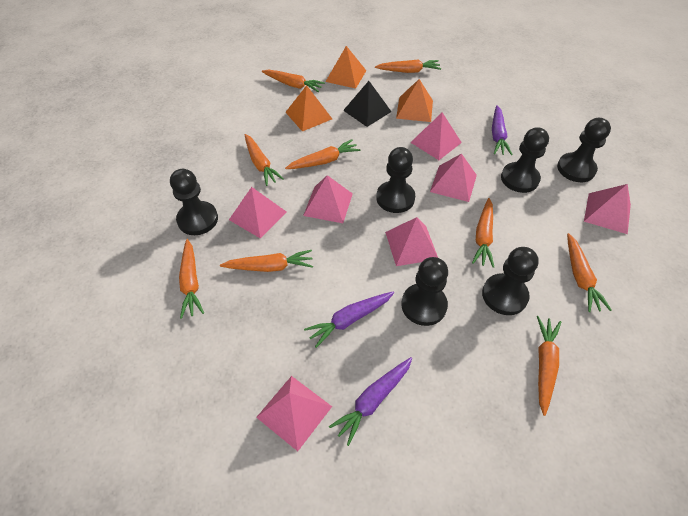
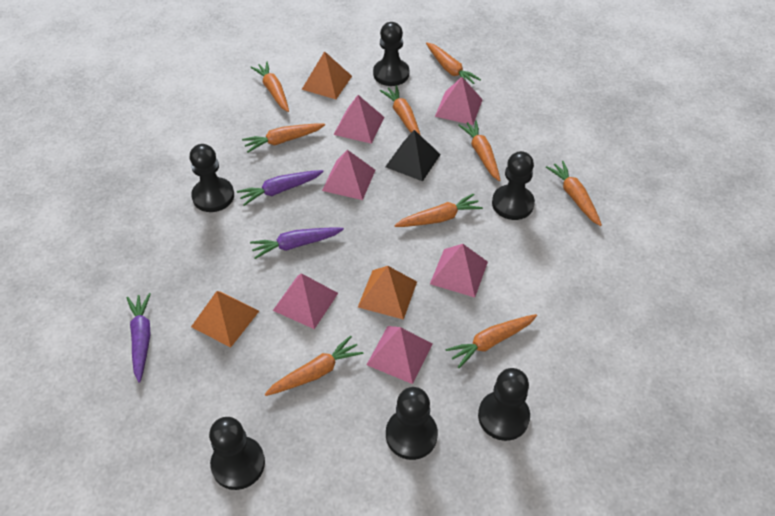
pink pyramid: [229,187,287,239] [256,376,332,451] [303,175,353,223] [385,217,438,266] [410,112,462,160] [430,153,477,202] [584,184,631,234] = 7 -> [273,273,338,329] [322,150,375,200] [334,95,384,144] [367,326,433,384] [430,244,488,297] [435,77,483,125] = 6

